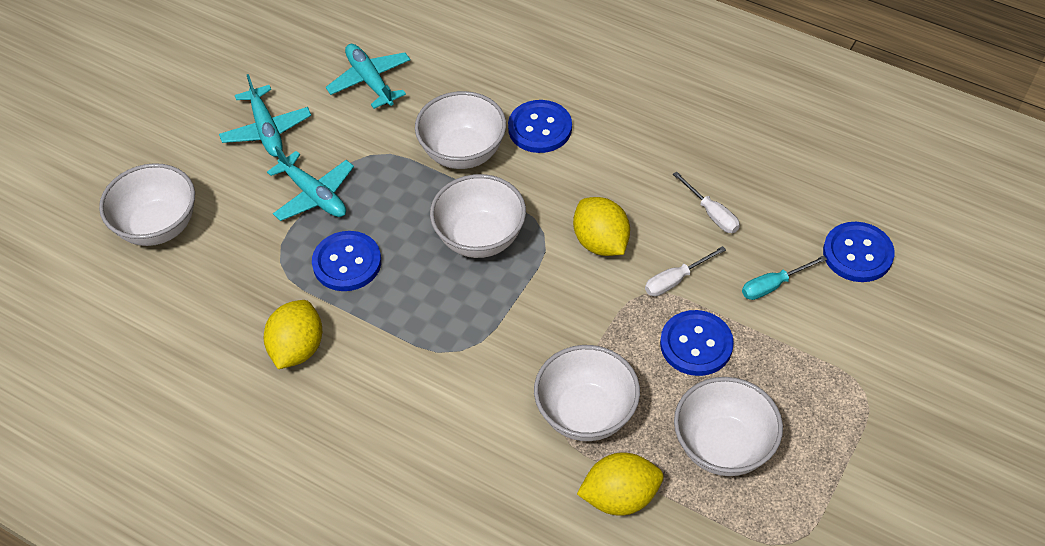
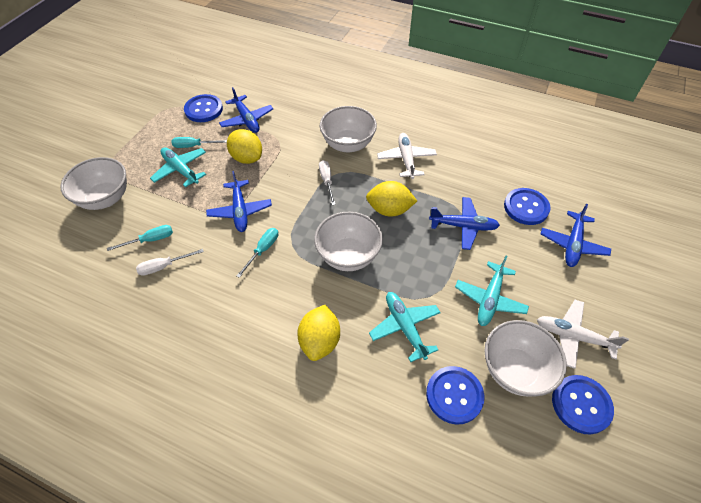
blue plane: none = 0 -> [206,171,272,232] [219,87,273,133] [429,197,500,250] [541,204,611,267] = 4
turquoise screwdriver: [742,256,827,300] = 1 -> [107,225,173,251] [171,137,227,148] [236,228,278,278] = 3
white bowl: [99,163,195,246] [415,91,506,169] [430,174,526,258] [534,345,640,441] [674,377,783,476] = 5 -> [60,157,127,210] [314,212,383,271] [320,106,377,152] [484,320,567,397] = 4
white plane: none = 0 -> [377,133,437,179] [537,300,629,369] = 2

